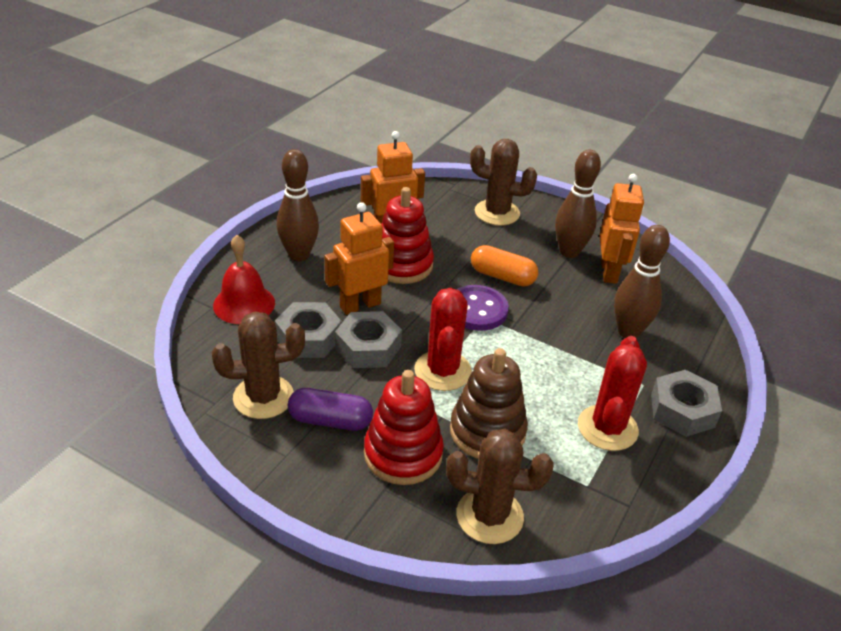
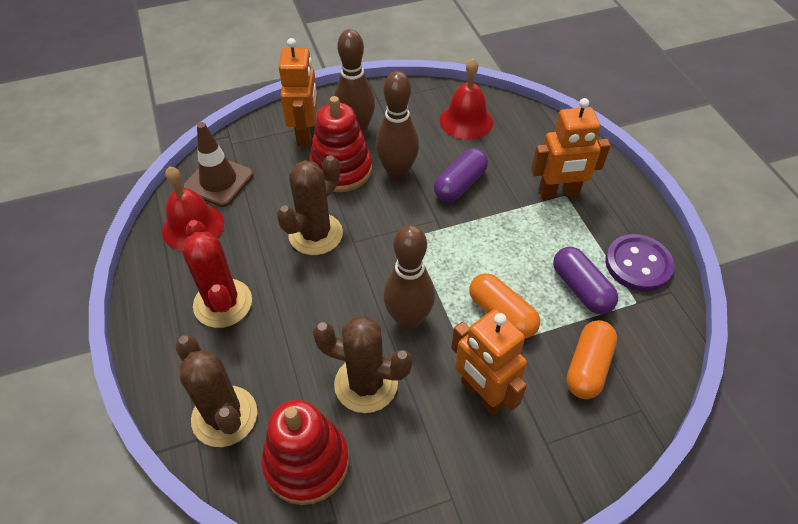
brown stacking toy: [450,348,528,459] = 1 -> none = 0
brown traffic cone: none = 0 -> [183,122,254,207] = 1
grey nut: [275,302,342,358] [335,311,402,368] [651,370,722,437] = 3 -> none = 0
orange capsule: [471,245,538,287] = 1 -> [469,273,540,338] [566,320,617,399] = 2
purple capsule: [288,388,373,431] = 1 -> [434,148,488,202] [553,247,618,314] = 2
red bell: [213,235,275,324] = 1 -> [162,166,224,251] [440,58,493,140] = 2
red cactus: [414,288,472,391] [578,336,647,451] = 2 -> [183,220,252,328] = 1

